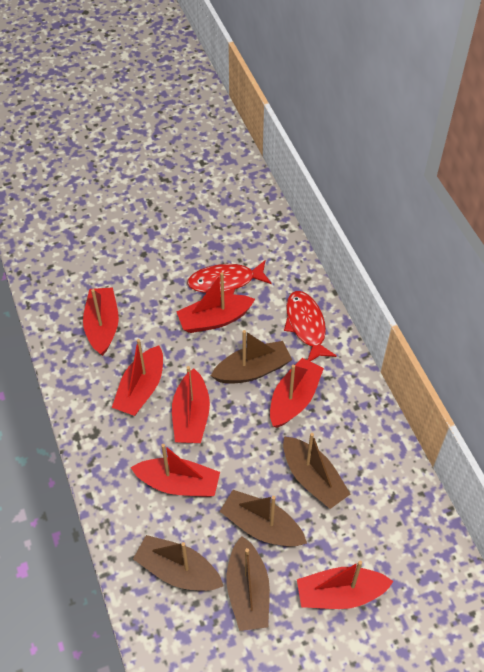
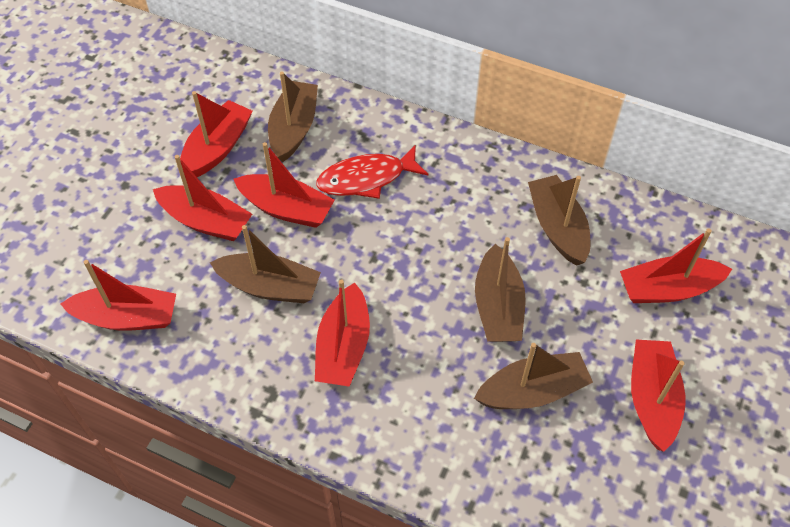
red fish: [187,260,272,295] [284,291,337,362] = 2 -> [316,144,428,199] = 1

